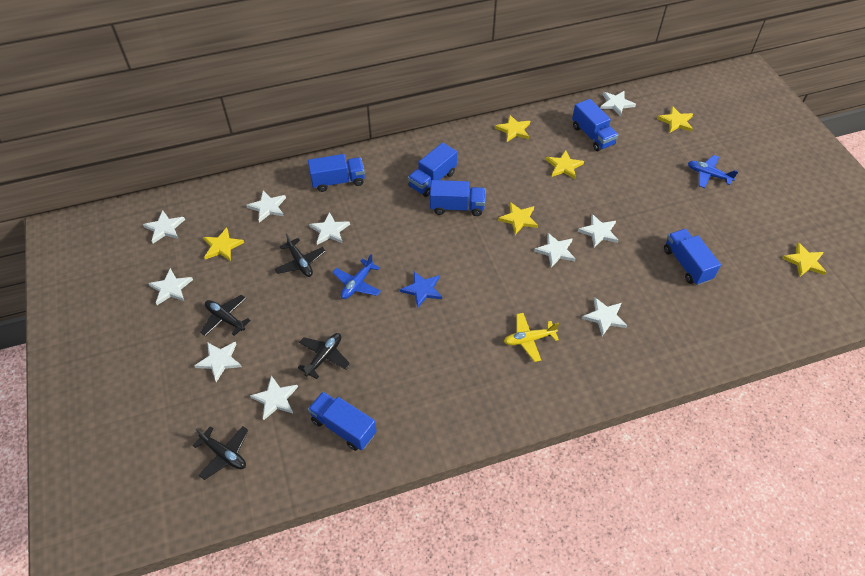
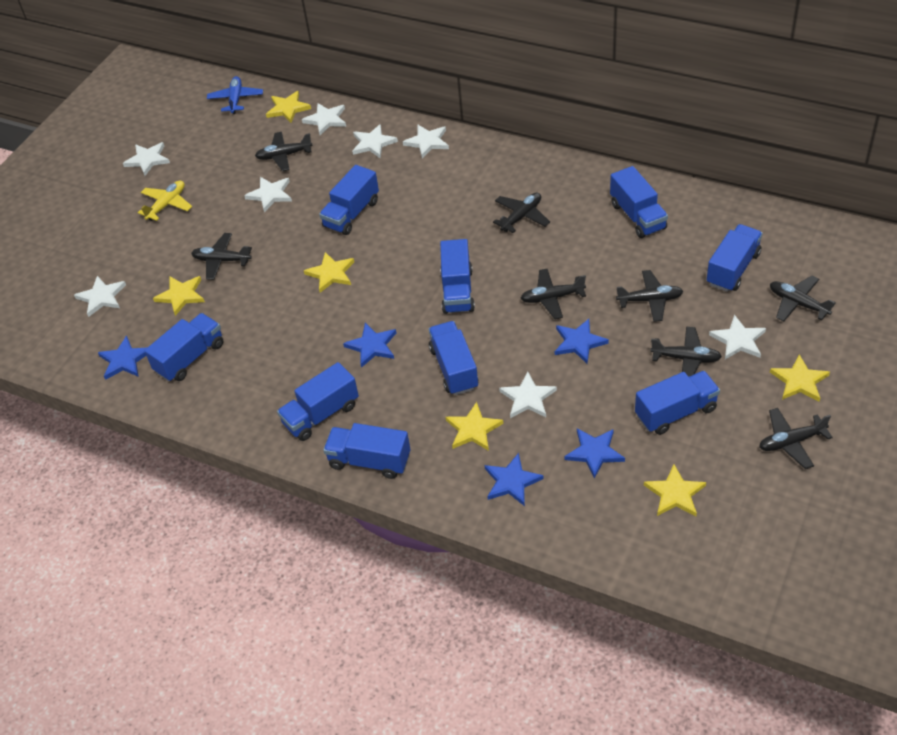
black plane: [192,426,249,480] [200,295,251,336] [275,233,326,277] [298,333,350,379] = 4 -> [191,233,252,280] [255,132,313,171] [493,193,550,233] [521,269,586,319] [616,270,683,322] [650,327,722,377] [759,408,833,469] [770,276,836,322] = 8
blue plane: [332,254,381,299] [688,155,738,188] = 2 -> [207,76,263,114] = 1
blue star: [400,271,442,308] = 1 -> [98,336,148,380] [343,323,396,368] [485,453,544,506] [555,319,609,364] [564,428,625,479] = 5
blue truck: [308,154,365,192] [308,392,377,451] [408,143,457,197] [430,180,485,216] [572,99,618,151] [664,229,721,285] = 6 -> [145,313,223,382] [277,362,359,441] [319,165,379,235] [323,423,410,479] [428,321,478,395] [440,239,475,314] [610,166,668,238] [635,371,720,435] [707,224,763,292] = 9
white star: [143,211,185,243] [148,268,193,305] [194,342,242,382] [246,191,286,223] [250,376,298,420] [309,212,350,245] [534,233,576,268] [578,214,619,248] [582,298,627,336] [600,91,636,117] = 10 -> [74,276,126,317] [123,142,170,176] [244,177,292,212] [302,103,346,135] [352,124,398,158] [403,124,449,158] [499,372,557,418] [709,315,766,359] = 8

